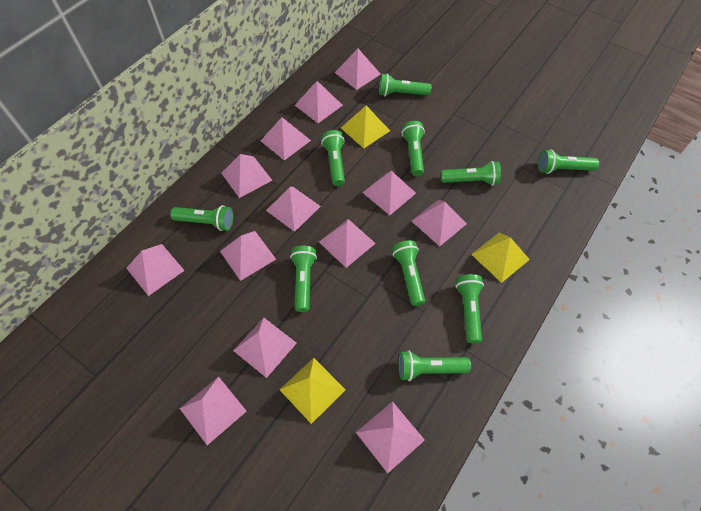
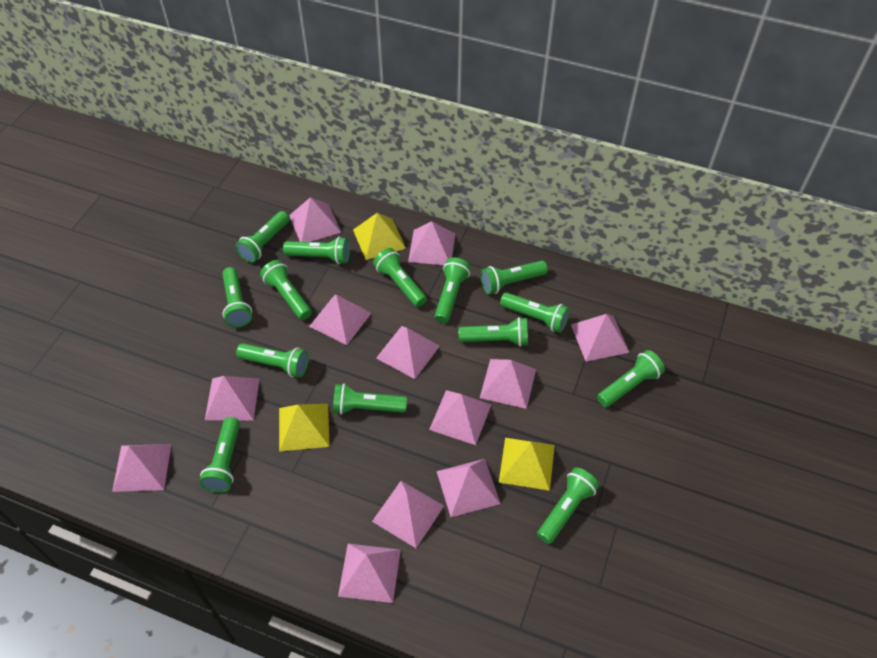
green flashlight: [170,205,233,231] [290,246,317,312] [321,130,345,186] [379,73,431,96] [392,240,425,306] [398,350,471,381] [401,121,425,176] [441,161,501,186] [455,274,484,343] [538,149,599,174] = 10 -> [200,417,240,493] [222,267,252,328] [235,211,290,263] [236,343,309,378] [260,260,312,320] [283,237,350,264] [333,383,407,415] [373,248,427,307] [435,257,471,323] [458,317,528,347] [481,260,548,294] [500,293,570,333] [537,467,600,544] [597,350,665,407] = 14
pink pyramid: [126,244,185,296] [179,377,247,445] [220,231,276,281] [221,154,273,198] [233,318,297,378] [261,117,311,161] [266,186,321,232] [295,81,343,123] [319,219,376,268] [335,49,381,90] [356,401,425,473] [362,171,416,215] [411,200,467,246] = 13 -> [112,444,171,492] [205,376,260,420] [289,197,341,242] [309,295,371,345] [338,544,401,603] [372,481,444,548] [376,326,440,379] [408,221,455,265] [429,390,491,445] [437,459,501,517] [480,359,536,409] [571,314,630,362] = 12

